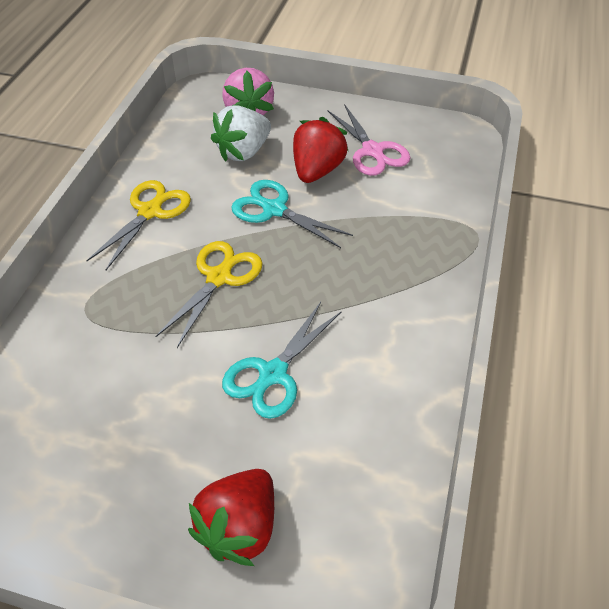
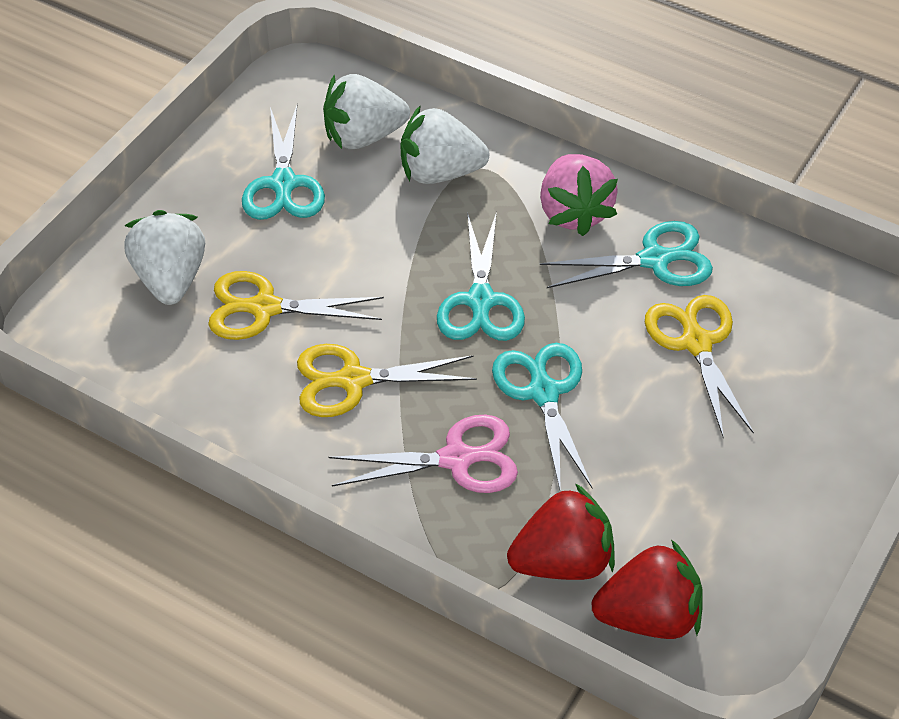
turquoise scissors: [222,302,342,419] [231,180,353,248] = 2 -> [242,104,325,220] [437,212,525,341] [492,343,592,492] [539,221,713,288] = 4
white strawberry: [211,105,271,162] = 1 -> [124,210,205,305] [323,74,410,149] [401,105,489,184] = 3
yellow scissors: [86,180,191,270] [155,241,263,348] = 2 -> [208,271,384,340] [297,344,477,417] [645,295,754,438] = 3

